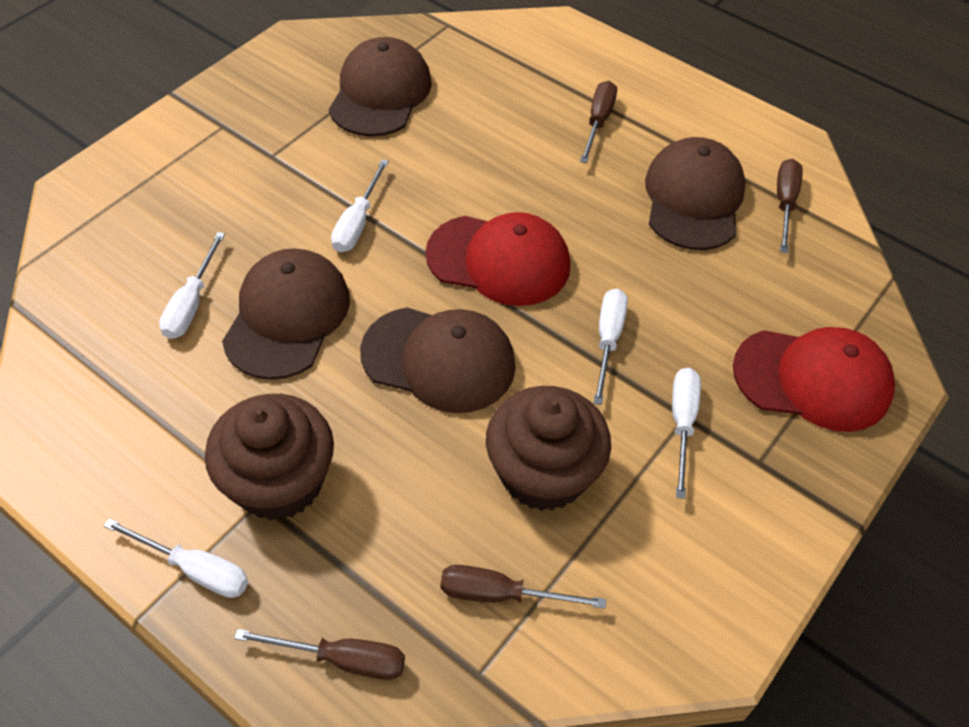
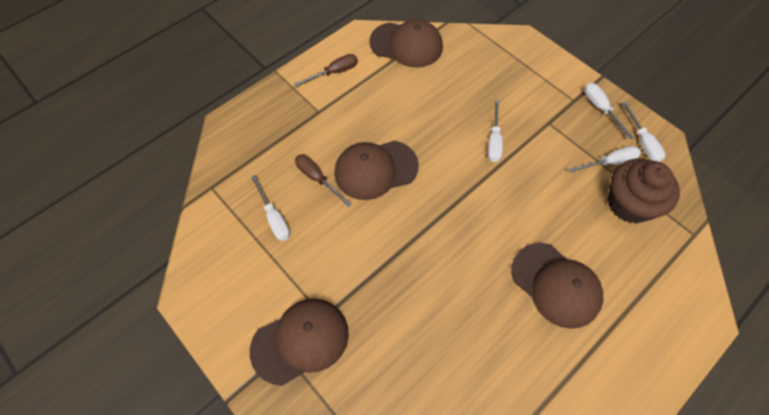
brown cupcake: [205,394,334,521] [486,386,611,511] = 2 -> [608,159,680,224] = 1
brown screwdriver: [234,629,405,680] [440,565,606,609] [580,81,617,163] [777,159,803,253] = 4 -> [294,54,358,87] [295,154,352,207] = 2
red cap: [425,212,570,306] [733,327,895,432] = 2 -> none = 0

